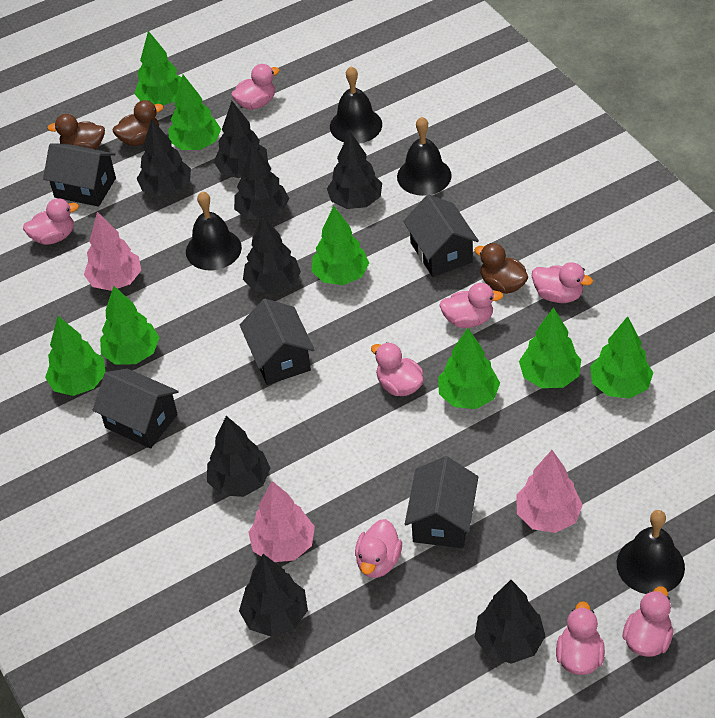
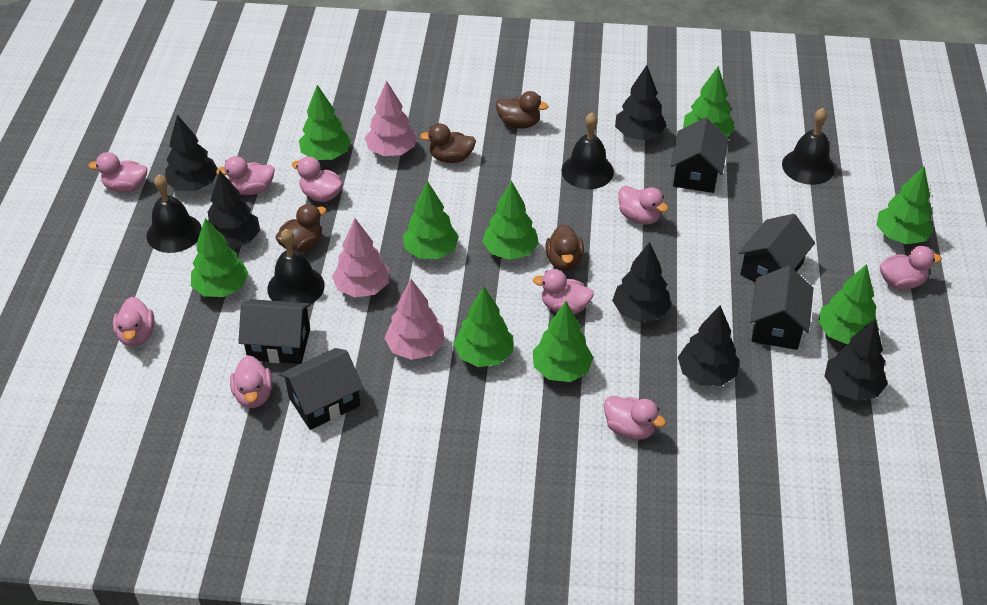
black tree: [137,119,191,196] [207,416,270,497] [214,101,268,178] [234,143,289,220] [239,554,308,637] [243,214,301,294] [327,131,382,209] [474,580,545,664] = 8 -> [165,115,218,191] [208,170,260,249] [612,242,671,322] [615,65,667,140] [678,305,739,386] [824,319,888,401] = 6
brown duck: [47,114,105,149] [113,100,164,146] [475,243,528,294] = 3 -> [275,204,327,252] [420,123,476,163] [496,91,549,129] [546,224,584,271] = 4
green tree: [45,316,106,396] [100,286,160,365] [134,31,182,105] [168,75,221,150] [311,206,369,285] [438,328,500,409] [519,307,581,388] [590,316,653,398] = 8 -> [191,218,249,297] [299,85,351,160] [403,181,459,259] [453,286,513,367] [482,181,539,260] [533,301,593,382] [683,66,735,137] [818,264,879,344] [876,166,933,244] = 9
pink duck: [23,198,79,245] [231,64,280,110] [355,519,402,578] [371,342,424,396] [439,283,503,328] [532,262,593,303] [556,601,605,675] [623,586,673,657] = 8 -> [88,152,147,193] [113,297,155,347] [216,156,275,195] [230,355,272,408] [292,156,343,202] [533,269,594,314] [604,396,666,440] [618,186,668,225] [880,246,942,290] = 9

